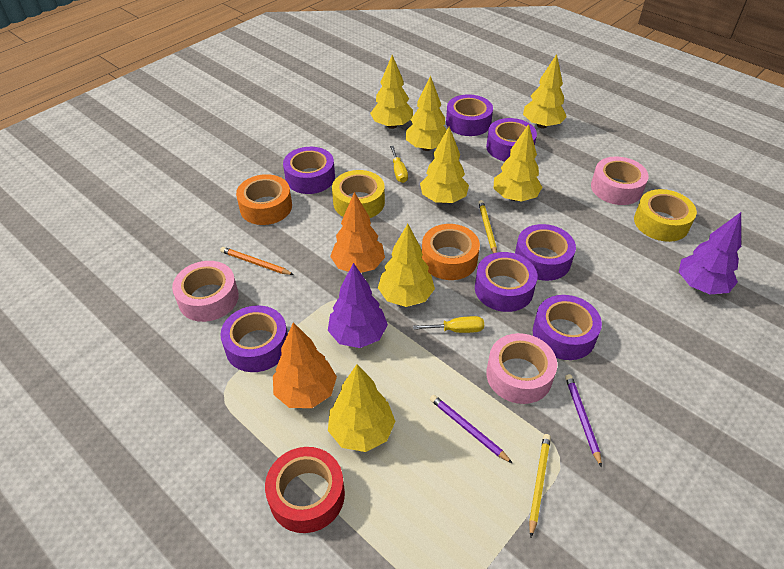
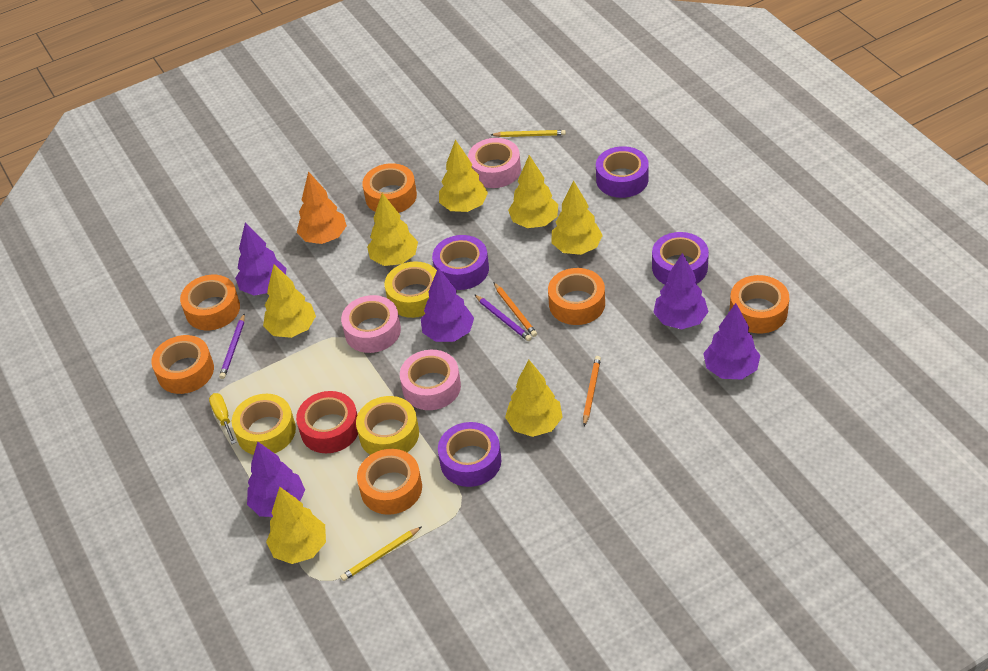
orange pencil: [220,247,294,275] = 1 -> [494,283,537,337] [583,356,601,426] = 2
orange tape: [236,174,292,225] [421,224,480,280] = 2 -> [151,335,214,394] [180,275,240,330] [357,449,422,515] [362,163,417,213] [548,268,605,325] [730,275,789,334] = 6
orange tree: [273,322,337,408] [330,192,385,273] = 2 -> [297,171,347,244] = 1
purple tape: [220,305,288,372] [283,147,335,194] [446,94,493,136] [475,252,537,312] [486,118,537,161] [515,224,576,281] [533,295,602,360] = 7 -> [432,235,489,290] [438,422,501,487] [596,146,649,198] [652,232,709,284] = 4
purple tree: [328,263,388,348] [679,212,741,294] = 2 -> [235,222,286,296] [247,442,305,517] [421,268,474,342] [653,253,709,329] [703,303,760,379] = 5
yellow screwdriver: [390,146,408,183] [413,316,484,333] = 2 -> [209,393,236,444] = 1
yellow tape: [332,170,385,218] [634,189,697,242] = 2 -> [232,394,296,455] [356,396,419,455] [385,261,437,318] = 3

